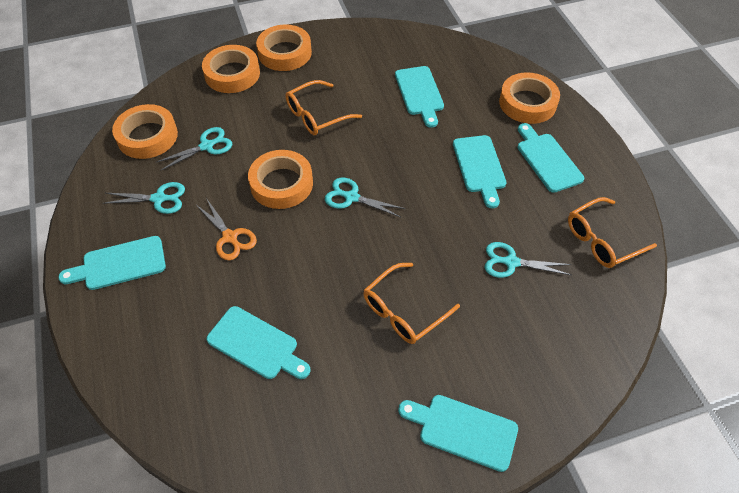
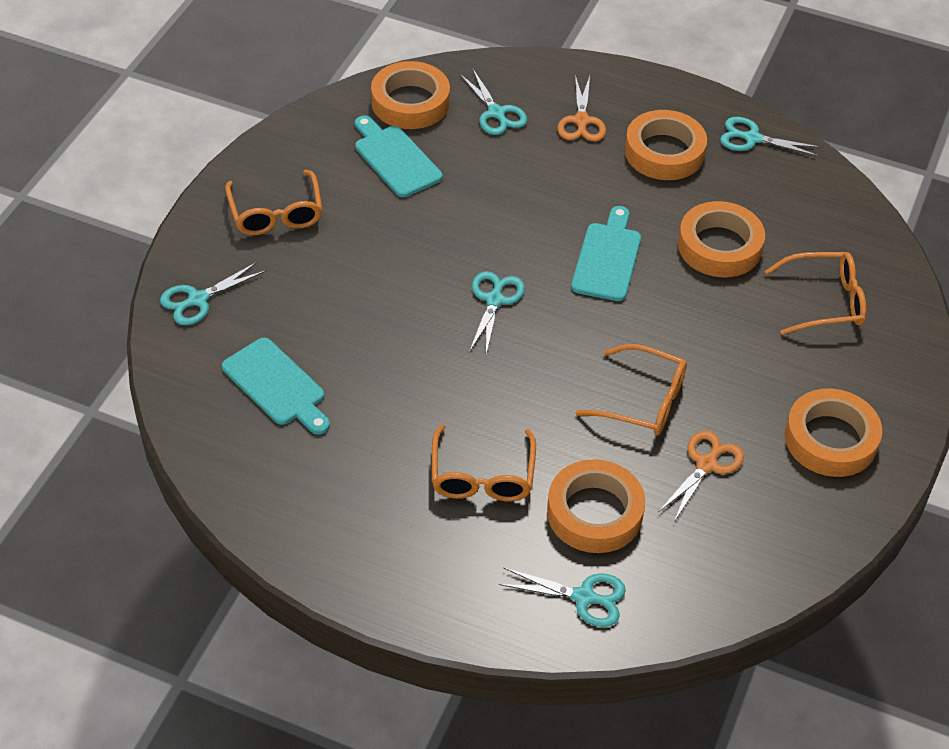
orange glasses: [285,80,362,135] [363,263,460,344] [568,197,657,268] = 3 -> [225,170,323,235] [432,424,536,501] [576,344,687,435] [765,252,866,335] = 4
orange scissors: [196,198,257,260] = 1 -> [557,75,606,142] [659,431,744,522] = 2
turquoise cutting board: [58,236,166,290] [206,306,310,379] [395,66,444,128] [398,395,518,472] [453,135,506,208] [518,123,584,193] = 6 -> [222,338,330,435] [355,116,442,197] [571,206,641,301] = 3
turquoise scissors: [103,182,185,214] [157,127,232,170] [325,178,405,217] [485,242,571,278] = 4 -> [160,262,266,325] [460,69,527,135] [469,271,525,354] [499,568,626,627] [720,117,822,157] = 5

